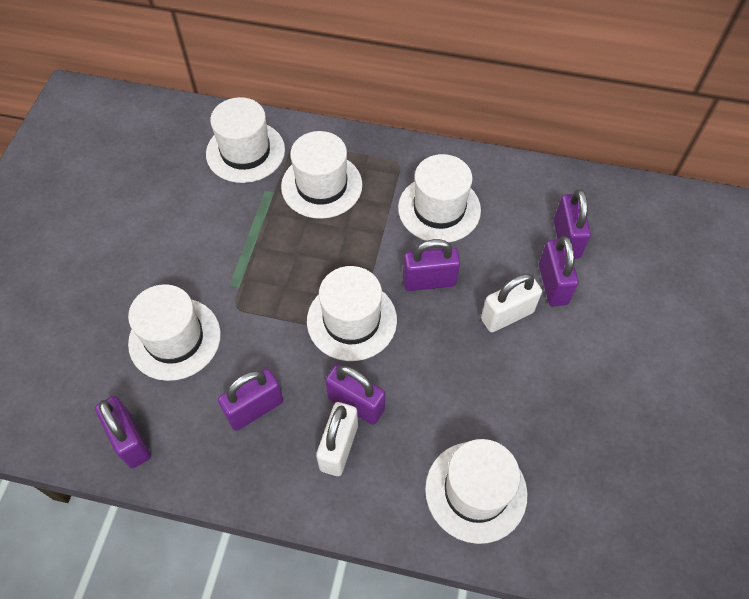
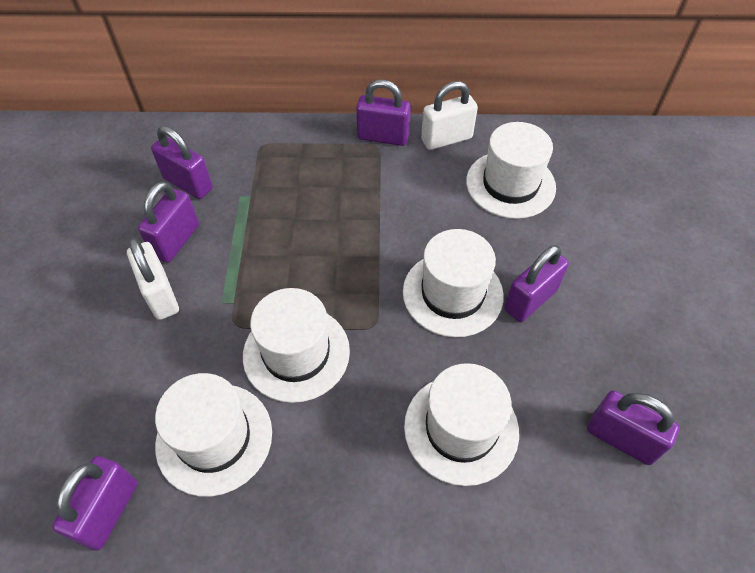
white hat: [128,284,221,381] [206,97,285,183] [281,131,362,219] [307,266,397,361] [398,154,481,243] [425,439,528,544] = 6 -> [155,373,272,497] [243,288,350,403] [403,229,504,337] [404,363,519,486] [466,122,556,219] = 5

